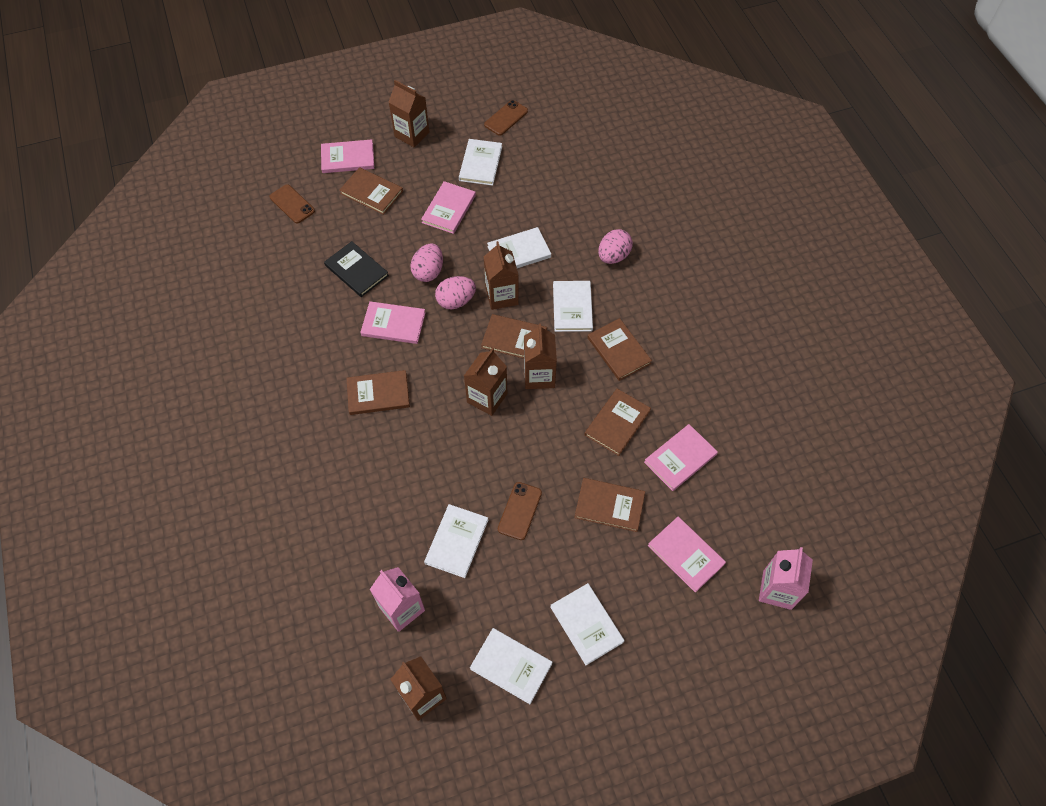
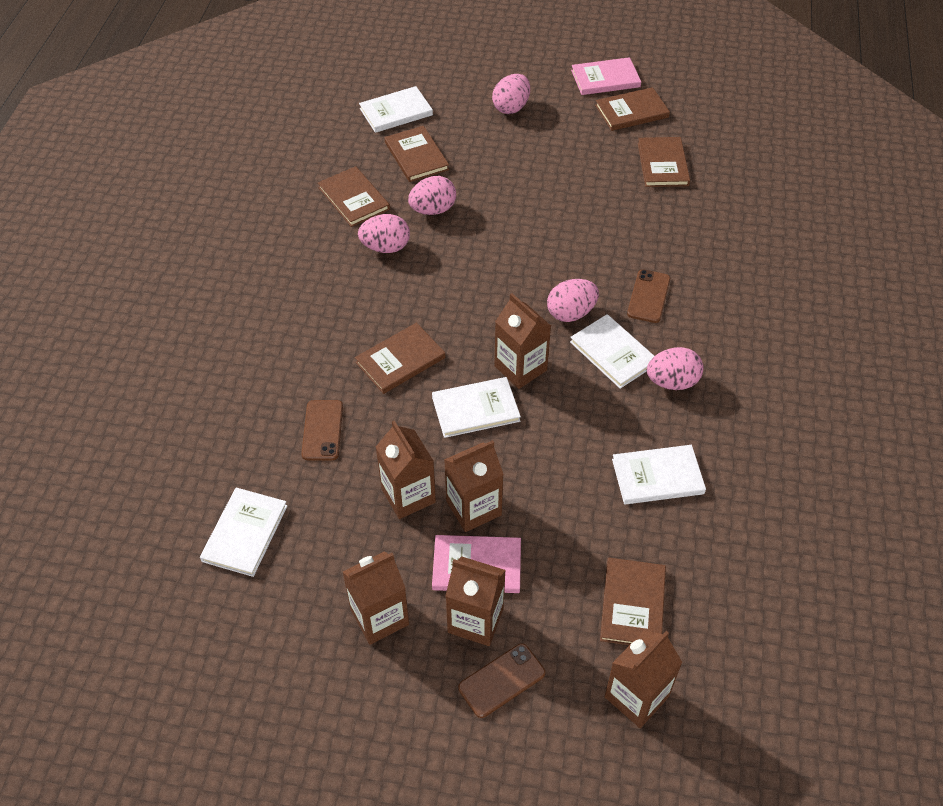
black book: [324,241,389,297] = 1 -> none = 0
brown carton: [389,80,429,147] [390,656,447,721] [464,348,507,416] [484,241,519,310] [524,323,557,389] = 5 -> [343,551,409,645] [376,420,436,519] [444,440,504,532] [446,556,506,646] [495,293,551,389] [605,630,683,728] = 6
pink book: [321,139,374,173] [360,301,426,344] [421,181,476,234] [644,424,718,491] [648,517,726,593] = 5 -> [432,535,521,593] [571,57,641,95] = 2
pink carton: [370,567,425,632] [759,547,813,610] = 2 -> none = 0
pink egg: [410,243,443,282] [435,276,476,309] [598,229,633,264] = 3 -> [358,214,410,253] [408,176,456,215] [492,74,530,114] [547,279,599,322] [647,347,703,390] = 5
white book: [424,504,488,578] [459,139,502,186] [470,628,552,704] [487,227,551,268] [550,583,625,665] [553,281,593,332] = 6 -> [200,488,287,577] [359,86,433,133] [432,377,521,438] [570,314,654,389] [612,445,706,505] = 5

